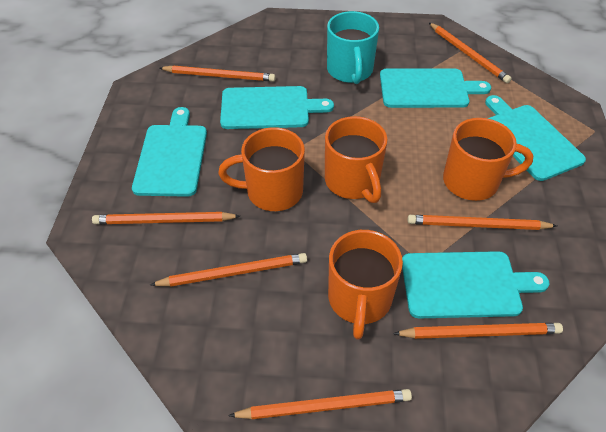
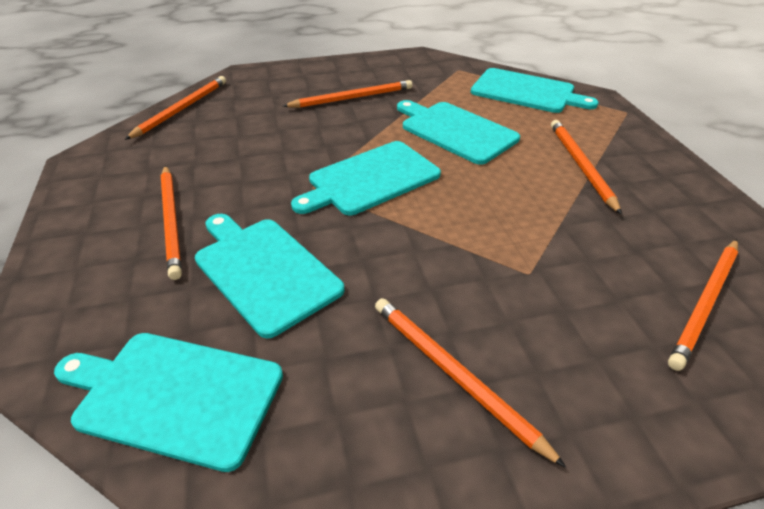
orange mug: [218,127,305,211] [325,116,388,203] [328,230,403,339] [443,118,533,201] = 4 -> none = 0
orange pencil: [92,212,240,224] [150,253,307,287] [159,65,276,82] [228,389,412,419] [393,323,563,339] [408,215,557,230] [429,23,512,83] = 7 -> [125,76,226,140] [161,165,182,280] [283,80,413,108] [375,298,566,468] [551,120,622,215] [668,239,738,371] = 6
turquoise mug: [327,11,379,84] = 1 -> none = 0

